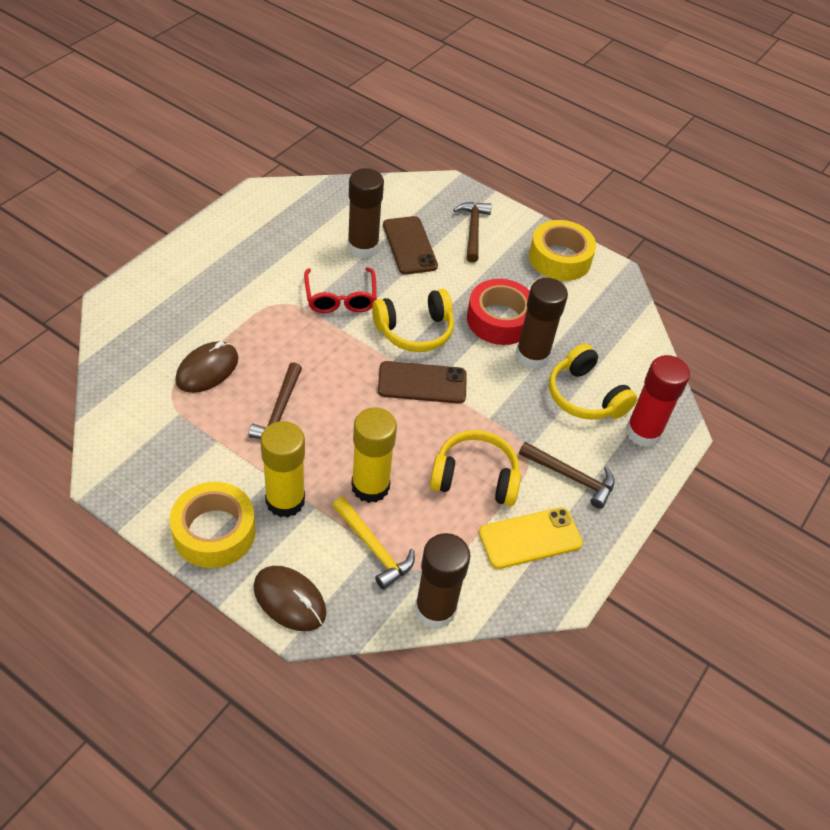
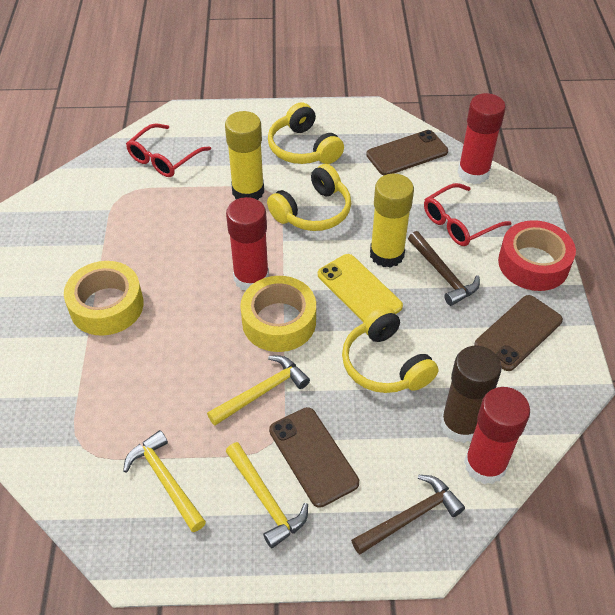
brown glue stick: [347,168,384,258] [415,533,470,629] [516,278,568,369] = 3 -> [441,346,502,443] = 1
brown hammer: [248,362,302,439] [453,202,492,263] [519,442,615,509] = 3 -> [351,475,465,555] [408,231,480,306] = 2
brown mouse: [175,341,239,393] [254,566,327,631] = 2 -> none = 0
brown phone: [378,361,467,404] [383,216,438,274] = 2 -> [269,407,359,508] [366,130,448,175] [474,295,563,371] = 3
red glasses: [304,267,377,313] = 1 -> [126,123,211,177] [424,183,512,246] = 2
red glue stick: [626,355,690,447] = 1 -> [226,197,269,291] [457,93,506,184] [464,387,530,484] = 3
yellow hammer: [332,497,415,590] = 1 -> [123,430,206,532] [207,356,310,426] [226,442,308,548] = 3

